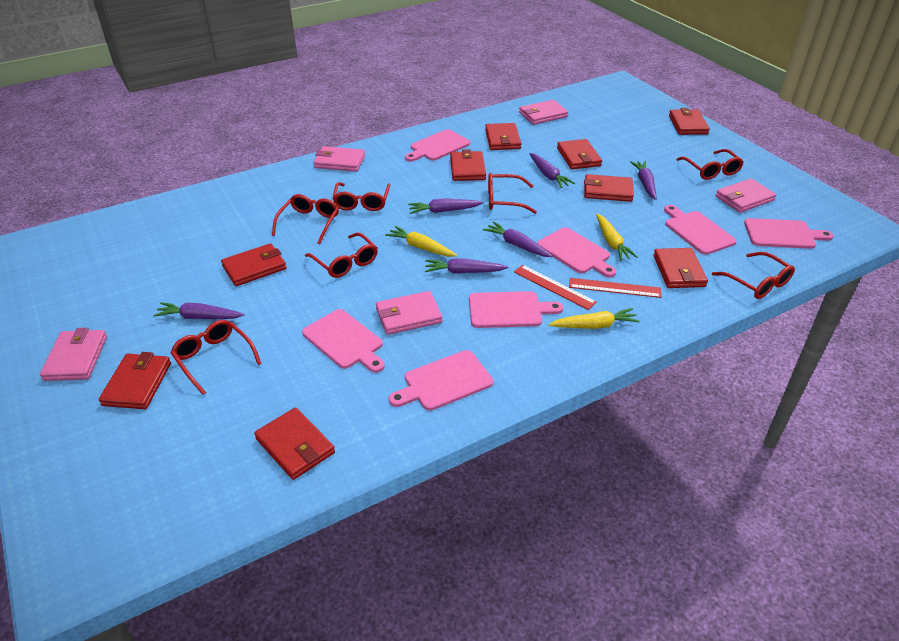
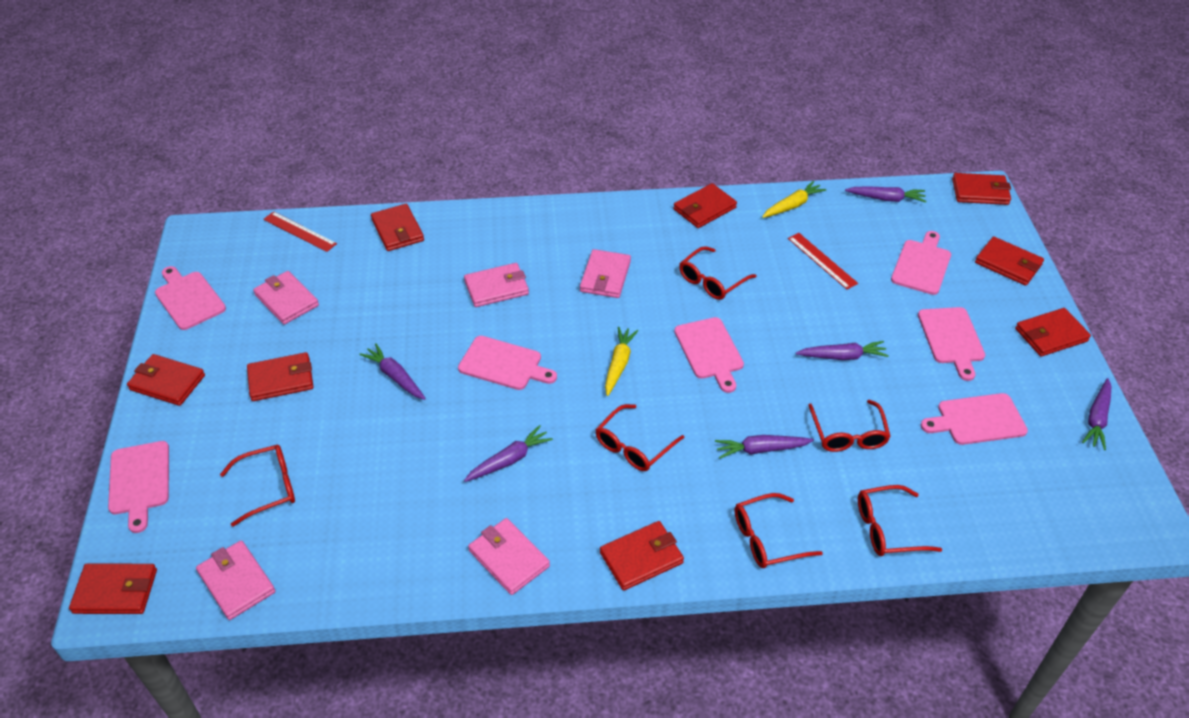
red glasses: [170,320,262,395] [272,194,339,244] [305,232,378,278] [332,182,390,211] [488,173,537,214] [676,149,744,180] [712,252,795,299] = 7 -> [220,445,295,527] [595,404,684,471] [679,246,757,300] [735,493,823,568] [808,400,891,452] [858,485,942,556] = 6
yellow carrot: [385,226,457,257] [549,308,640,329] [596,214,638,261] = 3 -> [605,327,638,396] [762,181,826,218] = 2

